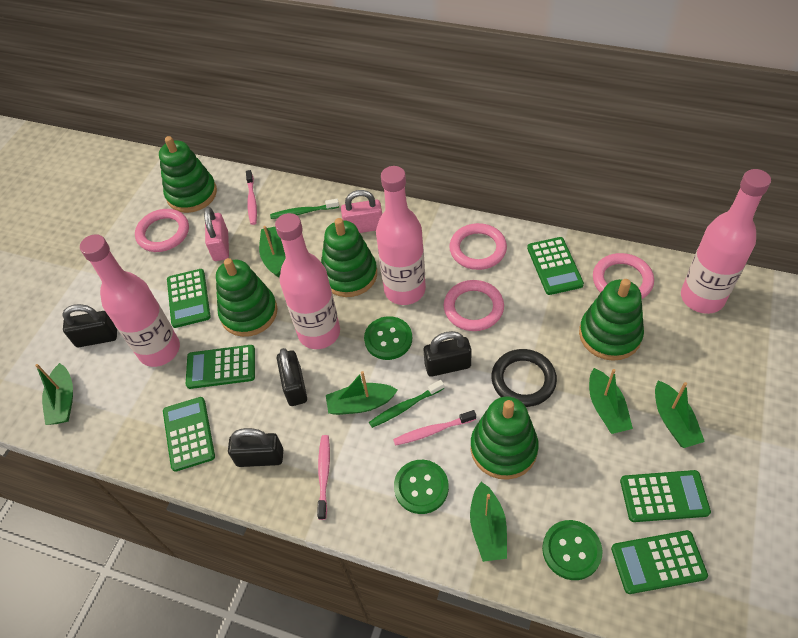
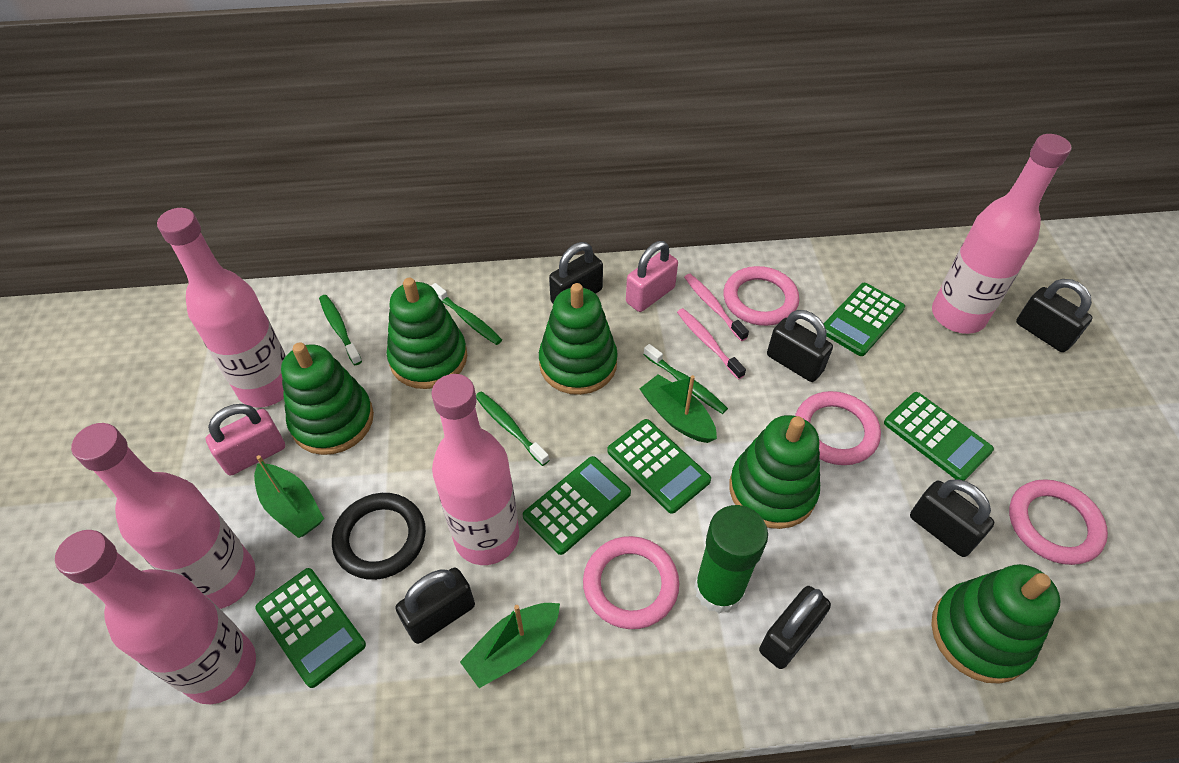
black padlock: [62,304,117,347] [228,428,283,467] [277,348,307,406] [424,331,472,377] = 4 -> [395,568,475,644] [549,242,603,303] [759,586,831,669] [767,310,833,382] [910,479,994,557] [1016,279,1092,352] = 6
green boat: [35,363,73,425] [259,226,286,277] [326,371,398,415] [470,482,507,562] [589,368,633,434] [655,380,705,448] = 6 -> [254,455,324,538] [460,603,560,688] [639,374,717,443] = 3
green button: [364,316,412,360] [394,460,449,514] [542,520,603,580] = 3 -> none = 0
green calculator: [163,397,215,472] [167,269,211,328] [186,345,255,389] [527,237,584,295] [611,530,708,594] [620,470,711,522] = 6 -> [255,568,366,688] [523,456,631,555] [607,419,711,514] [824,283,905,356] [884,392,994,481] = 5
green glue stick: none = 0 -> [694,505,768,613] = 1
green toothbrush: [270,199,339,219] [369,380,444,428] = 2 -> [319,295,362,365] [431,283,502,345] [476,391,549,466] [644,344,728,414] = 4
pink bottle: [80,234,180,367] [275,213,340,349] [376,166,426,305] [681,169,771,314] = 4 -> [55,530,256,704] [71,423,255,609] [157,208,286,407] [432,374,519,565] [932,134,1071,334] = 5
pink toothbrush: [246,170,257,225] [317,435,330,520] [393,410,476,446] = 3 -> [677,308,746,380] [684,274,749,341] = 2

